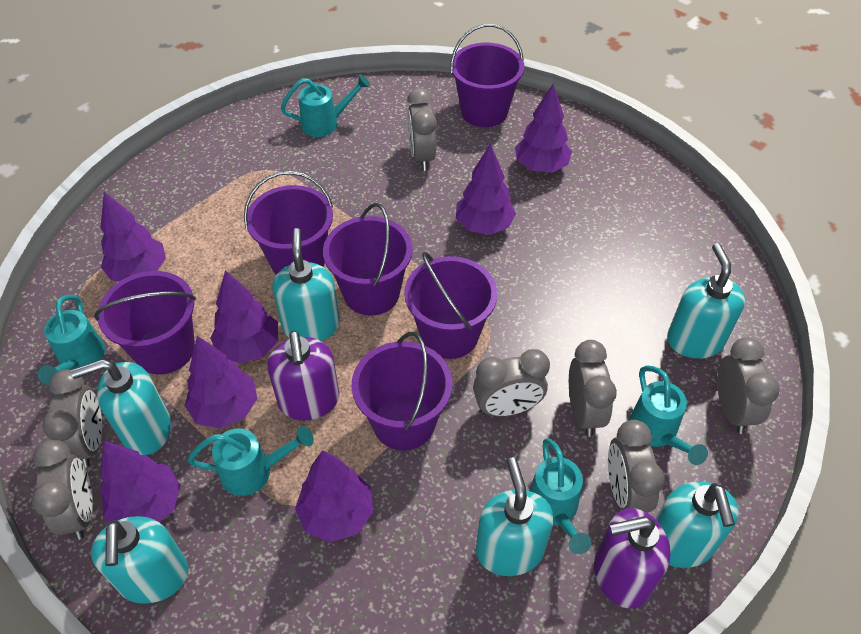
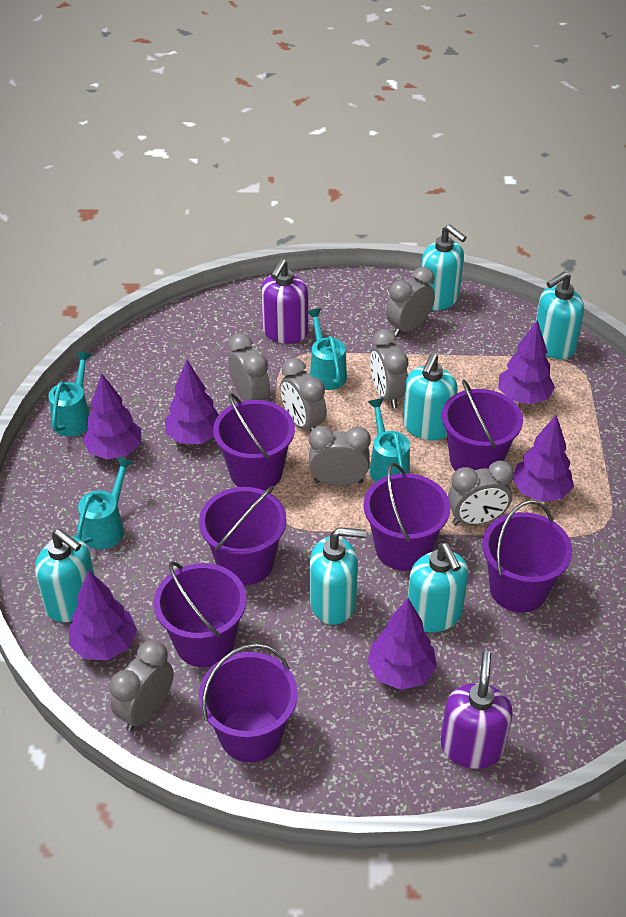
purple bucket: [94,271,196,375] [244,171,333,275] [323,203,413,316] [352,332,452,450] [404,252,498,359] [450,24,524,127] = 6 -> [154,561,247,667] [199,486,287,585] [199,643,298,762] [213,393,295,491] [364,462,450,571] [442,379,523,471] [482,500,572,613] = 7
purple tree: [100,192,166,282] [100,441,181,522] [185,336,258,429] [210,270,278,363] [295,450,373,542] [456,143,516,235] [515,84,572,172] = 7 -> [69,570,137,660] [82,373,141,459] [165,360,219,444] [367,598,437,690] [498,320,555,404] [513,415,574,502] = 6
turquoise watering can: [38,295,105,385] [187,426,314,496] [280,74,370,137] [529,438,592,554] [629,366,708,465] = 5 -> [48,351,92,437] [76,457,133,549] [307,308,347,390] [368,398,410,482] = 4

